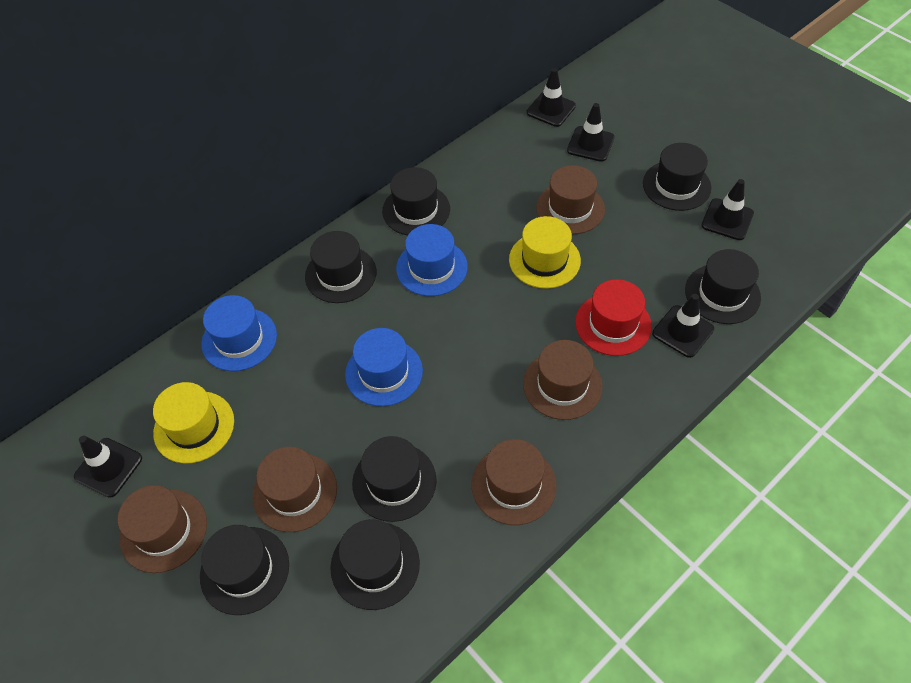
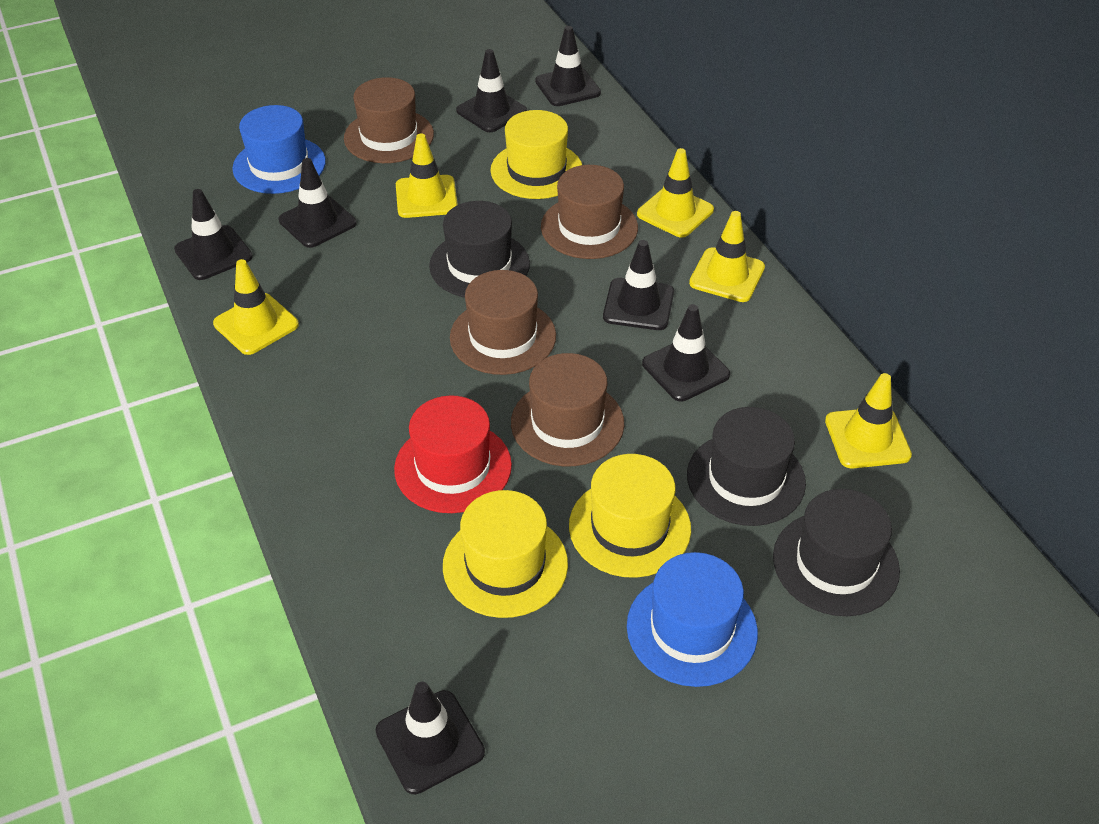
black hat: [200,525,289,615] [305,231,376,303] [330,519,420,610] [352,436,437,522] [382,167,450,235] [643,143,711,211] [685,249,761,324] = 7 -> [429,201,530,297] [687,407,806,526] [773,489,900,616] = 3
black traffic cone: [74,436,142,498] [527,68,576,127] [567,103,615,162] [652,294,714,358] [701,179,754,240] = 5 -> [174,189,253,280] [279,158,356,248] [375,682,485,794] [456,49,527,132] [535,26,601,106] [603,240,674,330] [642,304,730,401] = 7
blue hat: [201,295,277,371] [345,328,423,406] [396,224,468,296] = 3 -> [232,105,326,194] [627,552,758,687] = 2
brown hat: [118,485,207,573] [252,447,337,532] [472,439,557,525] [523,340,603,420] [536,165,605,234] = 5 -> [344,77,434,163] [450,270,556,375] [511,353,624,466] [541,165,638,259] = 4
yellow hat: [153,382,234,463] [509,216,581,289] = 2 -> [443,490,568,618] [490,110,582,199] [569,454,691,578] = 3
yellow traffic cone: none = 0 -> [213,259,299,355] [396,133,458,218] [637,148,714,238] [689,211,765,302] [825,373,912,468] = 5

